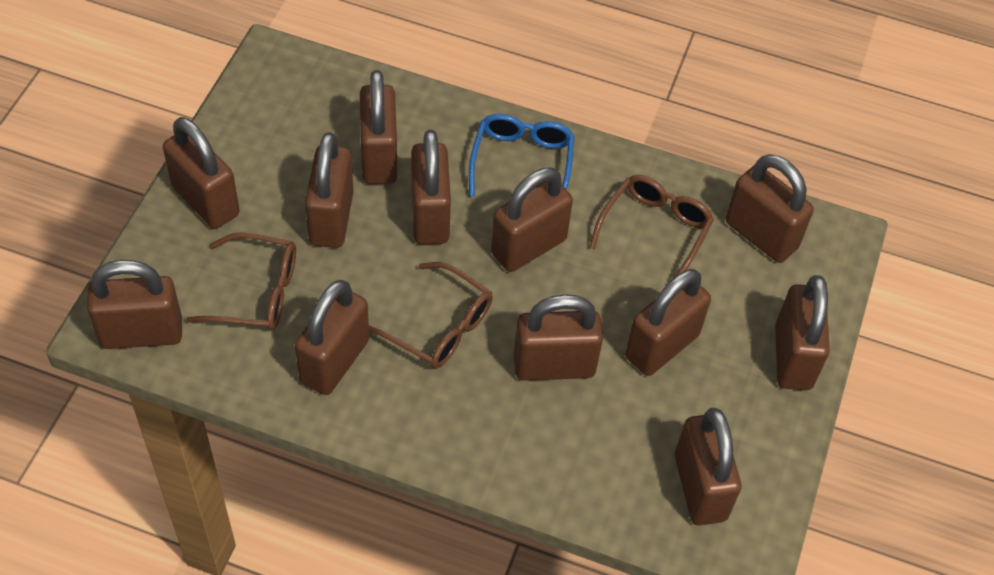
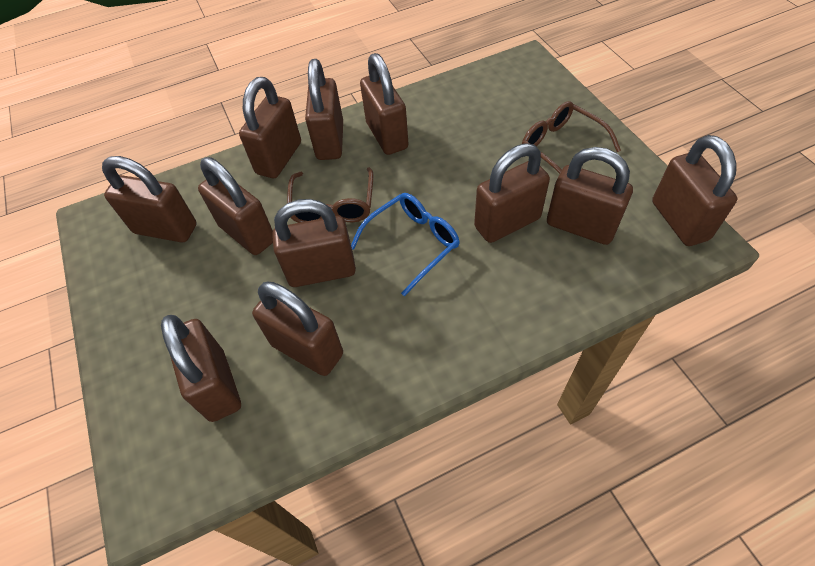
brown glasses: [186,232,296,331] [369,262,493,369] [589,175,714,281] = 3 -> [287,167,373,223] [522,101,621,174] = 2
brown padlock: [87,260,182,349] [163,117,239,229] [295,280,369,395] [305,132,354,248] [360,70,397,184] [411,130,451,244] [491,168,573,272] [514,294,603,381] [625,269,711,376] [675,408,742,525] [726,154,814,263] [775,275,830,390] = 12 -> [102,156,197,242] [161,315,241,422] [198,157,273,255] [239,77,301,178] [252,282,343,376] [272,199,356,287] [305,59,343,160] [360,53,409,155] [474,143,550,243] [547,147,633,245] [652,135,737,246] = 11

